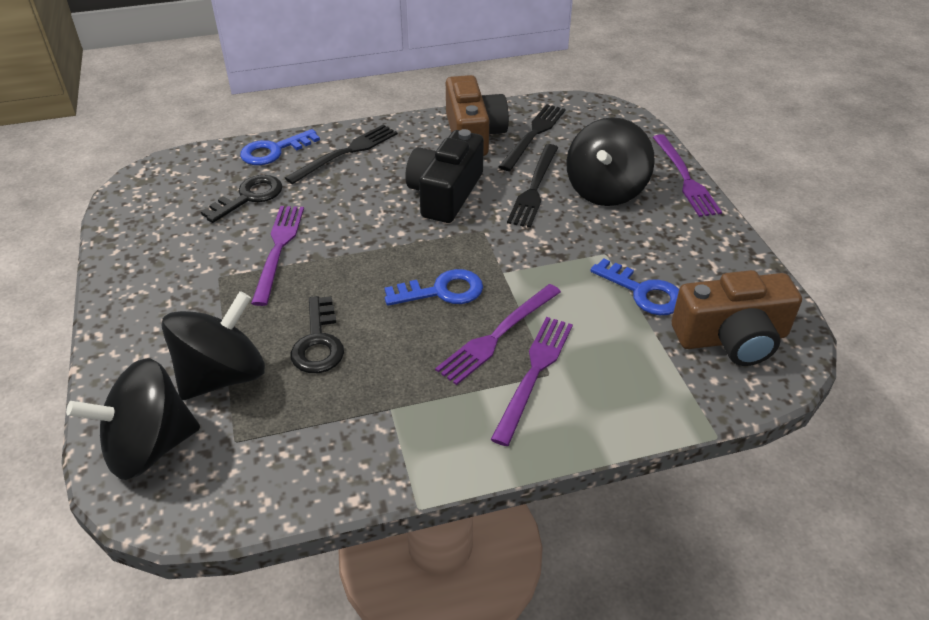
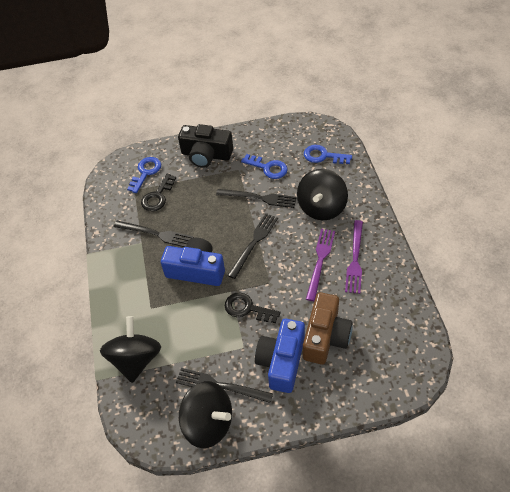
black fork: [285,124,398,184] [499,104,566,171] [507,144,558,228] = 3 -> [114,221,194,247] [176,368,273,403] [216,189,297,208] [227,213,278,279] = 4
blue camera: none = 0 -> [161,238,225,286] [255,319,305,393] = 2
brown camera: [446,75,509,156] [672,270,802,366] = 2 -> [303,292,353,364] = 1
purple fork: [251,206,304,306] [435,284,561,385] [490,317,573,446] [653,134,722,217] = 4 -> [306,229,335,301] [345,220,363,294] = 2

